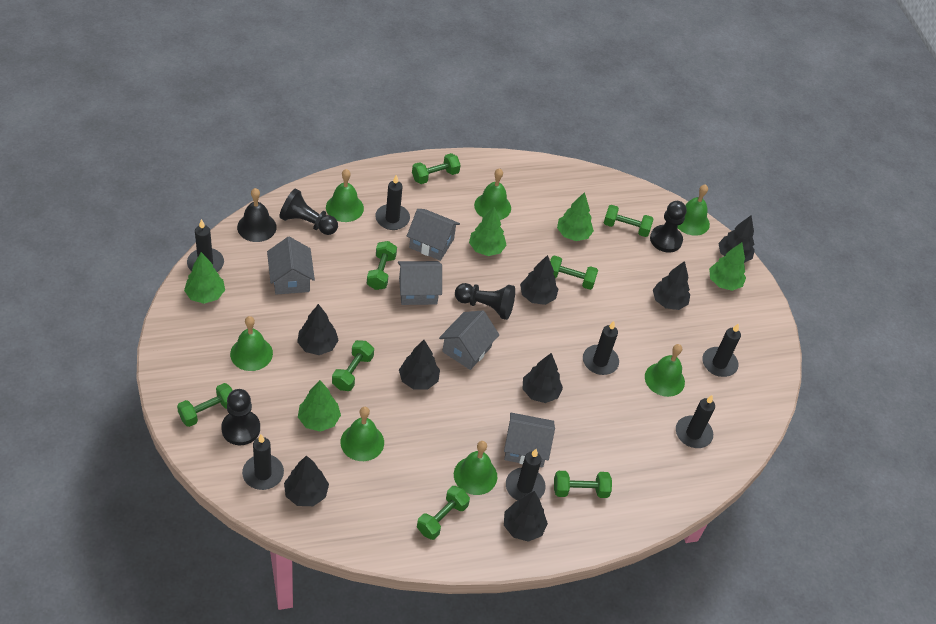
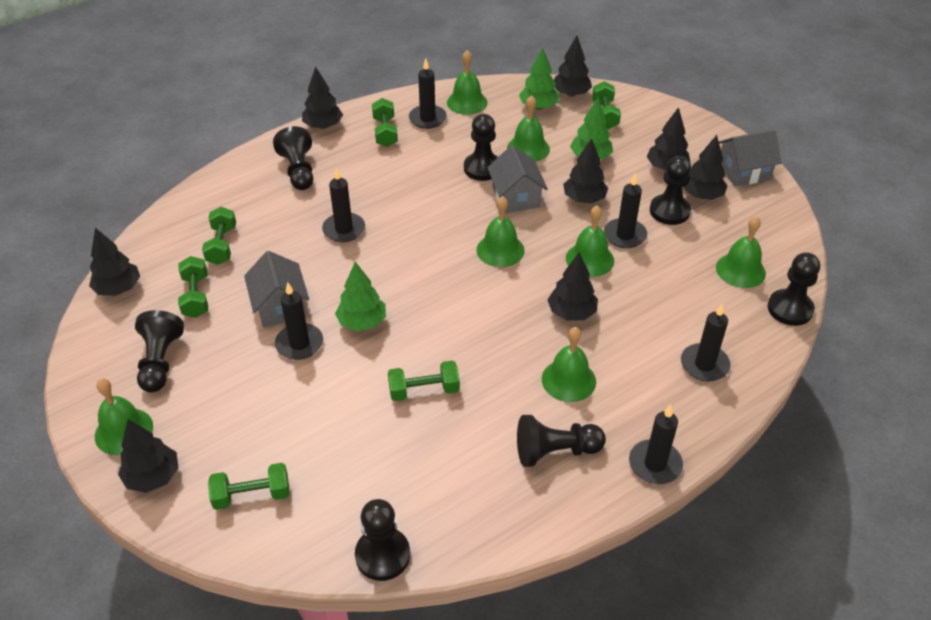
black bell: [237,188,277,242] = 1 -> none = 0
black candle: [187,219,224,272] [242,434,284,490] [375,175,410,230] [506,449,546,501] [583,321,619,375] [676,395,715,448] [702,323,741,377] = 7 -> [275,282,323,360] [322,167,365,242] [409,58,447,129] [604,173,647,248] [629,405,683,484] [681,303,731,382] = 6
black pawn: [221,389,260,445] [279,188,338,235] [455,283,515,320] [650,201,687,253] = 4 -> [135,310,184,392] [273,126,313,190] [355,499,410,581] [464,114,498,181] [517,415,606,467] [650,156,691,225] [768,252,820,326] = 7
green dumbbell: [177,383,233,427] [332,340,374,391] [367,241,397,290] [412,153,461,184] [417,486,470,540] [550,256,598,290] [554,471,612,498] [604,205,653,237] = 8 -> [178,256,208,318] [202,207,236,265] [208,463,289,510] [372,98,398,147] [388,361,460,401] [592,81,621,129] = 6
green tree: [184,252,225,304] [298,380,341,432] [469,207,507,256] [557,192,594,241] [709,242,746,291] = 5 -> [335,262,386,331] [519,48,559,110] [570,98,613,159] = 3
grey house: [267,237,315,295] [398,261,442,305] [407,209,460,261] [439,310,499,370] [504,413,555,467] = 5 -> [244,251,309,327] [487,145,548,213] [719,130,782,186] = 3

